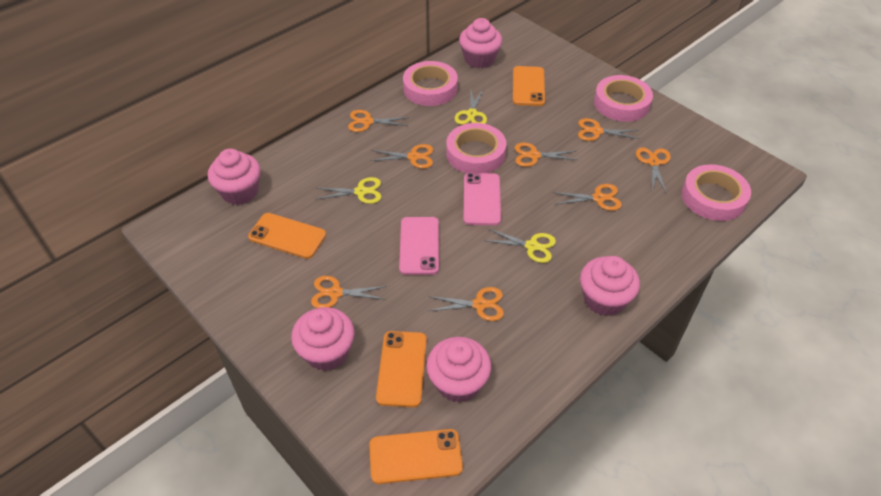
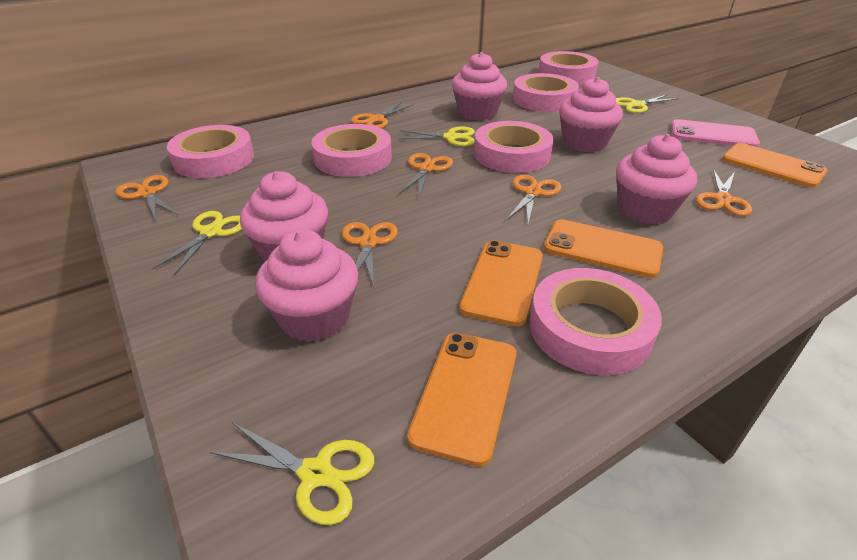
orange scissors: [311,276,387,308] [348,110,409,132] [370,144,433,168] [428,287,504,321] [515,143,578,167] [553,184,622,211] [578,118,640,141] [636,148,671,194] = 8 -> [116,175,179,220] [342,222,398,287] [351,102,413,129] [399,153,453,197] [506,175,562,224] [696,169,752,216] = 6
pink phone: [399,217,439,275] [463,173,501,225] = 2 -> [671,119,760,147] = 1
pink tape: [403,61,458,106] [446,123,506,173] [594,75,653,122] [682,164,751,221] = 4 -> [167,125,254,178] [311,124,392,177] [474,121,554,173] [513,73,579,112] [530,268,662,375] [538,51,599,84] = 6
yellow scissors: [315,177,382,204] [454,88,487,125] [483,229,556,263] = 3 -> [152,211,242,275] [210,422,374,525] [398,127,475,146] [616,95,679,113] = 4

